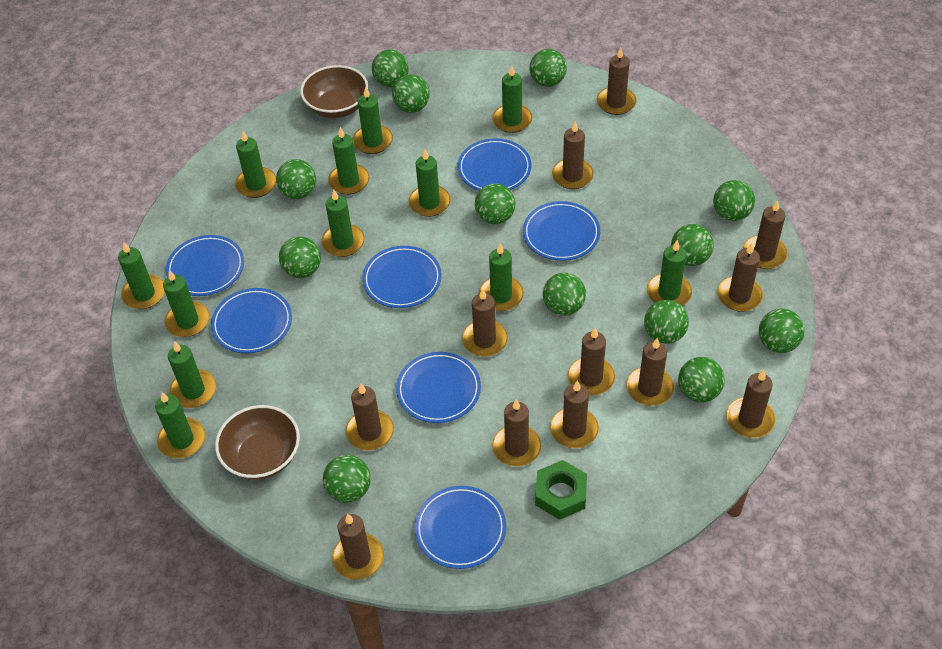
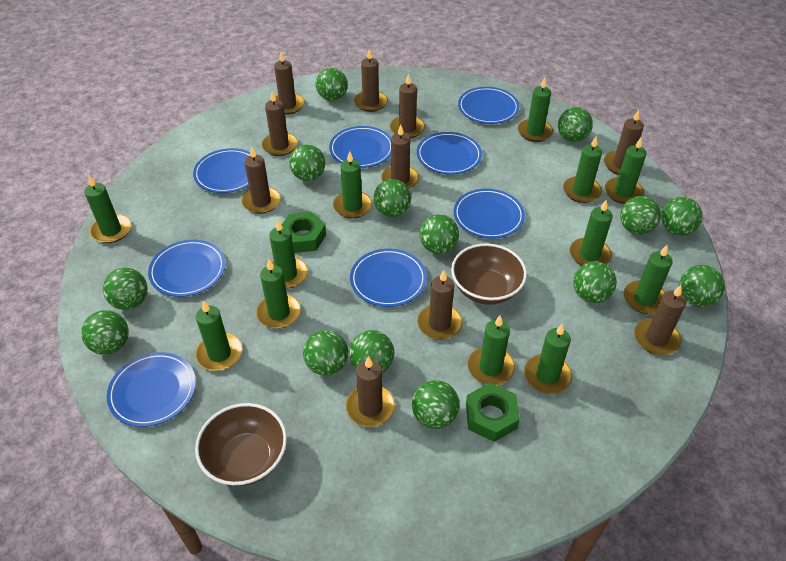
blue plate: [166,235,244,296] [211,288,292,353] [362,246,442,308] [396,352,481,423] [415,486,506,569] [457,138,532,191] [523,201,600,261] = 7 -> [107,352,196,427] [148,240,225,297] [193,148,250,193] [329,126,391,168] [350,249,427,307] [417,132,482,175] [454,189,525,239] [458,87,519,124] = 8
brown candle: [332,514,384,580] [345,384,394,450] [462,289,508,356] [492,399,541,466] [550,381,599,448] [552,122,594,189] [568,328,615,395] [597,47,636,115] [626,338,674,406] [717,243,763,312] [726,370,776,438] [743,200,788,269] = 12 -> [242,146,281,214] [262,91,298,156] [274,52,305,115] [346,356,395,427] [354,48,388,112] [381,125,419,189] [390,73,425,138] [417,270,462,340] [604,110,644,175] [634,285,686,355] = 10
green ball: [276,159,316,199] [279,236,321,278] [323,455,371,503] [372,49,409,87] [392,74,430,113] [475,183,515,224] [529,49,567,87] [543,273,586,316] [644,300,689,344] [671,224,714,266] [678,357,725,402] [713,180,755,221] [759,308,805,353] = 13 -> [81,310,129,355] [103,268,147,310] [289,145,325,181] [303,330,349,376] [316,68,348,101] [349,330,394,373] [373,179,411,217] [412,380,460,429] [420,214,459,254] [558,107,593,142] [573,261,617,303] [620,196,661,235] [661,197,703,236] [679,265,725,307] = 14
green nut: [535,460,587,520] = 1 -> [282,212,326,253] [466,383,520,442] = 2

